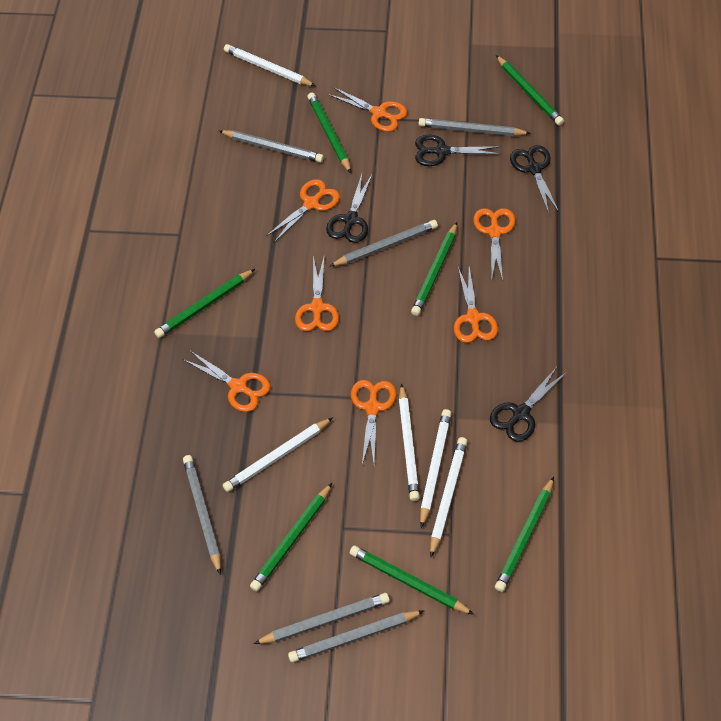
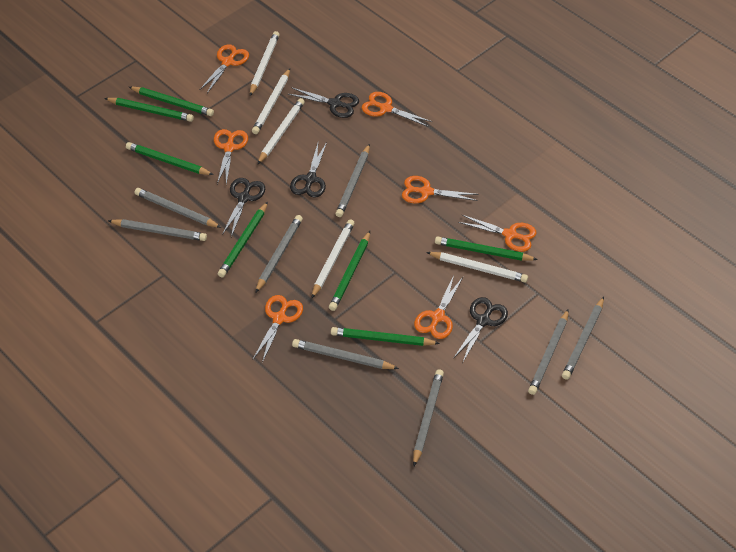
grey pencil: [183,455,221,575] [219,130,324,163] [254,593,390,644] [288,611,424,663] [330,220,438,266] [419,118,531,136] = 6 -> [108,219,207,241] [134,188,222,228] [255,215,303,293] [292,339,399,369] [335,144,370,217] [413,369,444,466] [528,309,569,395] [562,296,604,380] = 8

